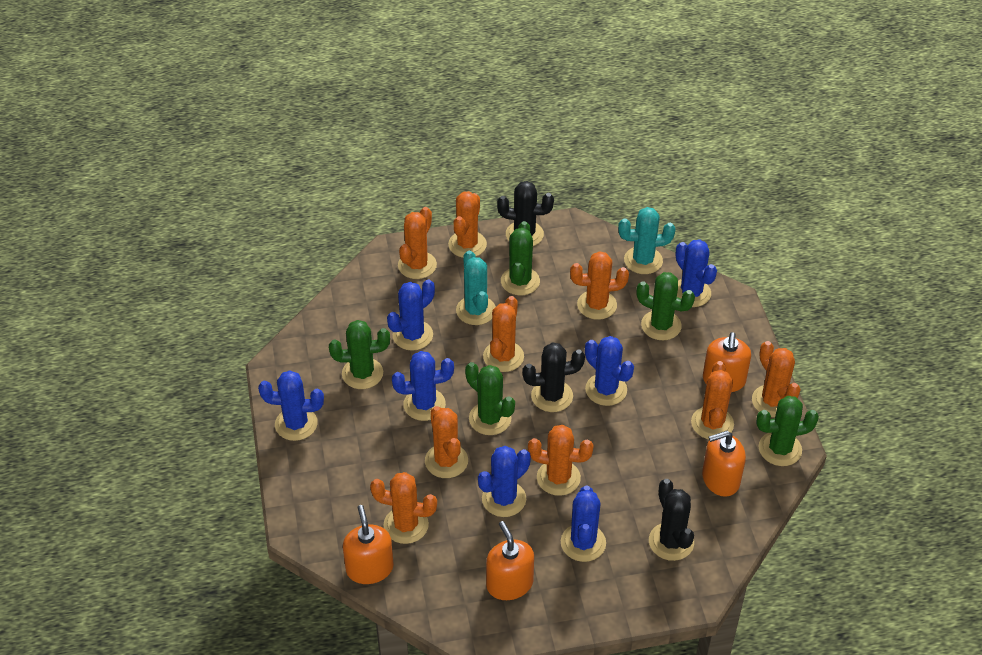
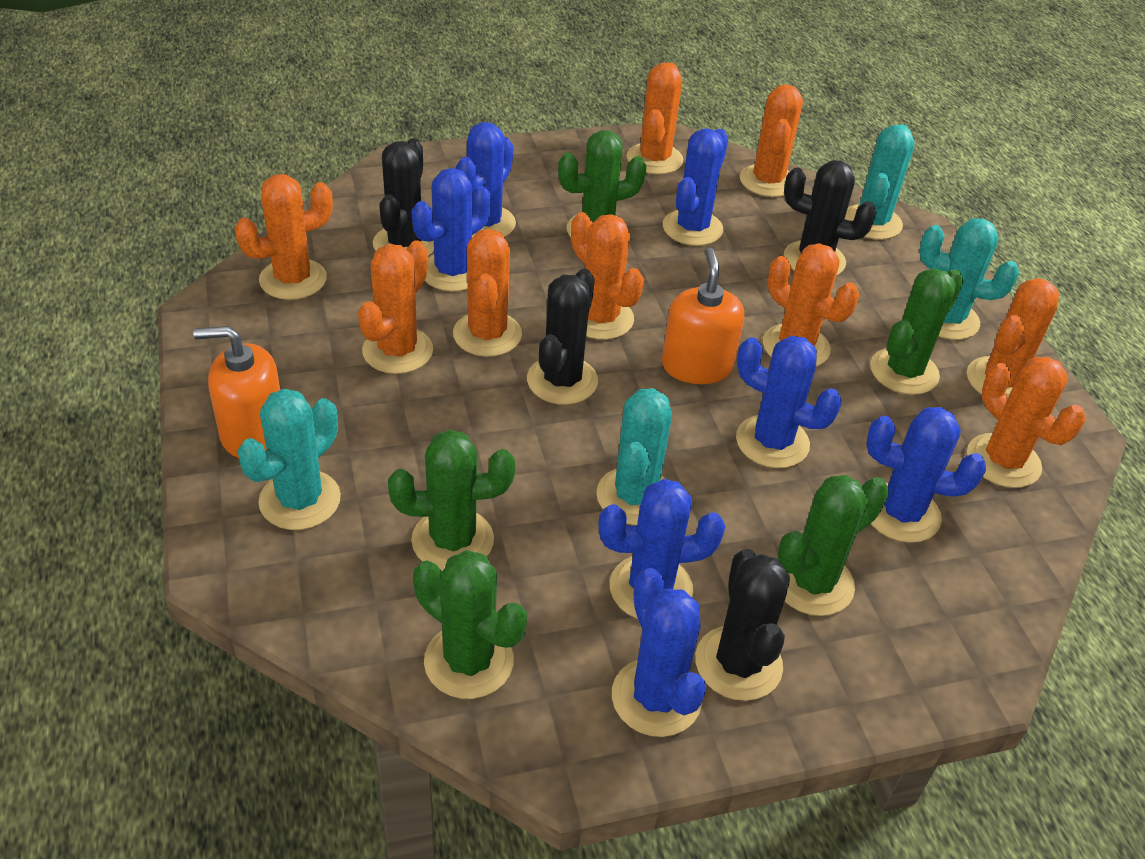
black cactus: [497,181,554,246] [523,342,585,412] [649,479,694,561] = 3 -> [373,138,434,256] [527,269,598,405] [695,549,790,701] [784,160,877,276] = 4
orange soap dispenser: [343,505,394,584] [486,521,534,600] [702,431,746,497] [703,332,751,392] = 4 -> [193,326,280,458] [662,248,744,384] = 2
turquoise cactus: [456,250,496,325] [618,207,676,274] = 2 -> [237,389,341,530] [596,388,672,525] [845,124,915,240] [919,218,1019,340] = 4

